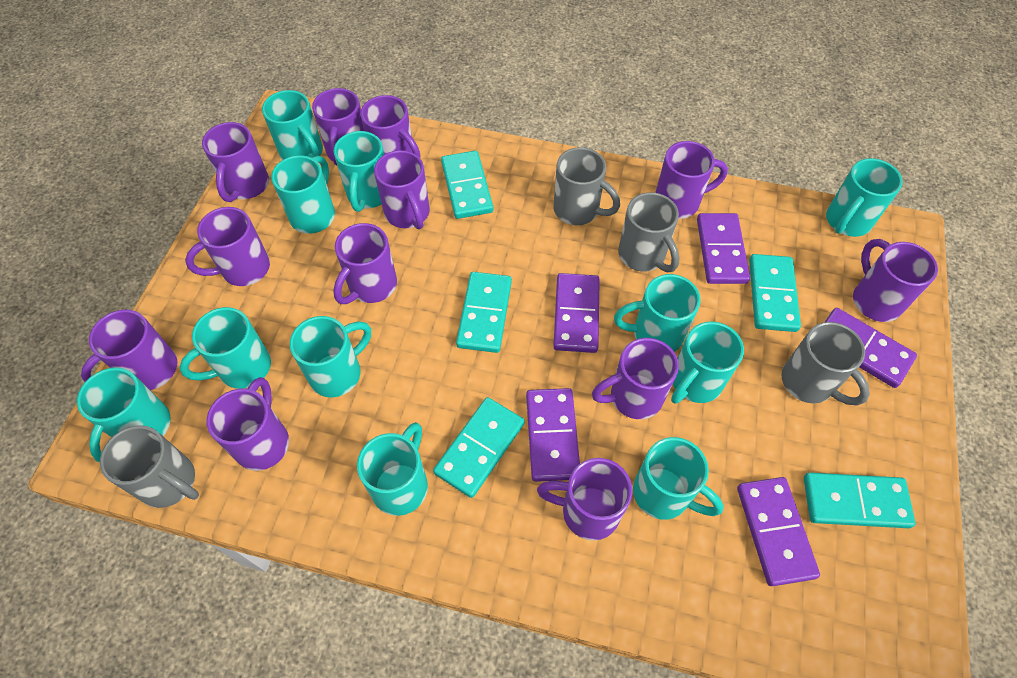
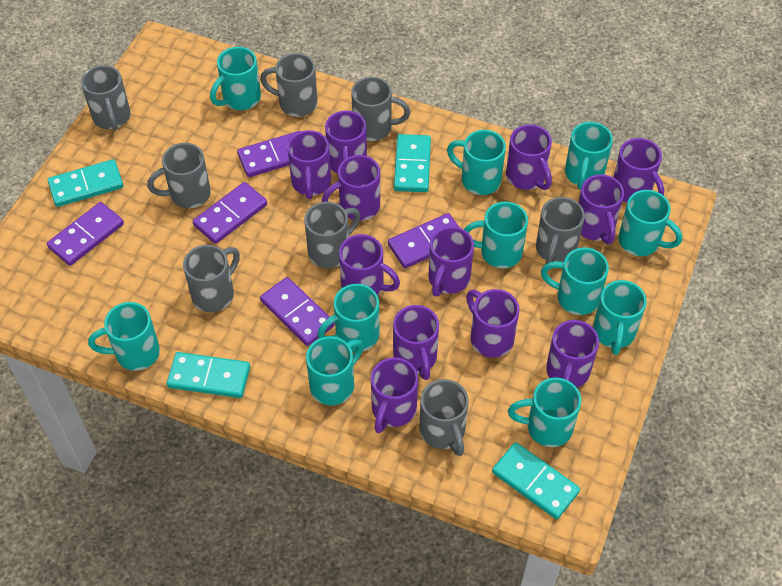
grey mug: [100,425,199,508] [553,147,620,225] [618,192,679,272] [781,322,870,405] = 4 -> [81,65,131,130] [147,143,211,208] [183,245,240,312] [260,53,318,117] [304,202,360,268] [351,77,410,141] [420,379,469,456] [536,197,585,264] = 8
turquoise domino: [433,397,525,498] [441,151,493,219] [456,272,512,353] [749,254,801,332] [804,473,916,528] = 5 -> [48,159,123,207] [167,352,250,398] [394,134,431,192] [492,442,580,519] = 4

